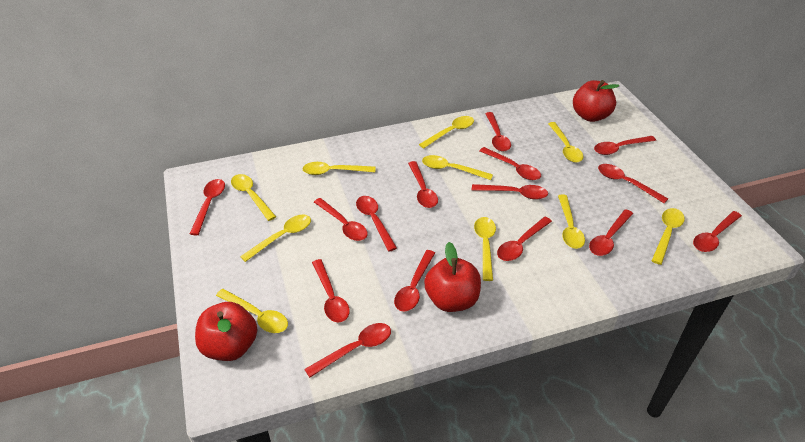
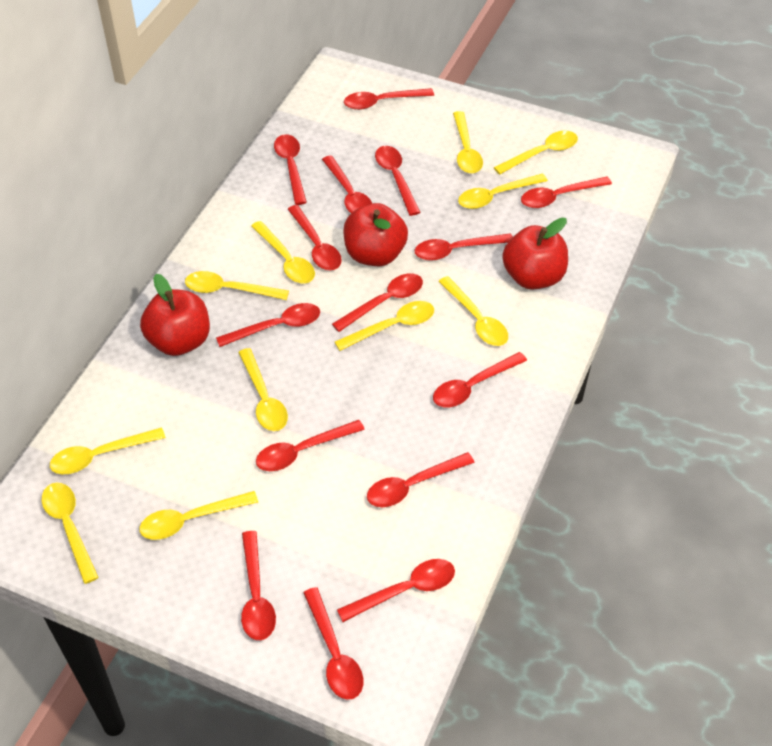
yellow spoon: [216,289,288,333] [231,174,276,221] [240,215,311,262] [302,162,375,175] [419,116,474,148] [422,155,493,180] [474,217,496,281] [548,122,583,163] [558,195,585,249] [652,208,685,265] = 10 -> [42,482,99,584] [50,427,166,474] [139,491,258,540] [185,271,289,300] [238,348,288,431] [251,221,315,283] [335,301,434,351] [438,276,508,346] [453,111,483,173] [458,173,548,209] [494,131,578,175] = 11

